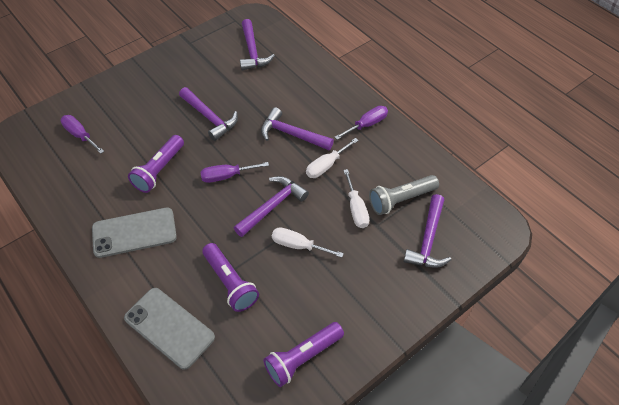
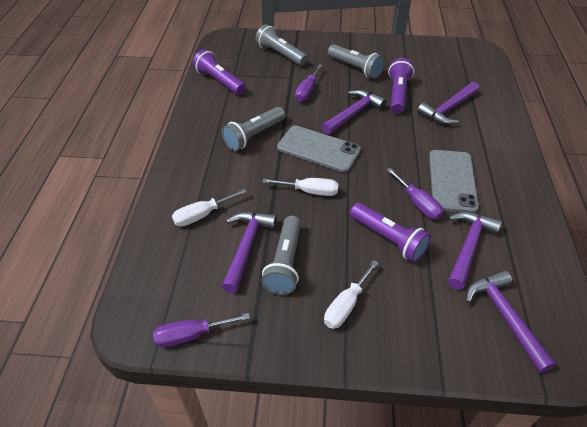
grey flashlight: [369,175,439,215] = 1 -> [222,107,285,151] [255,24,308,66] [262,216,301,295] [328,44,385,79] = 4

